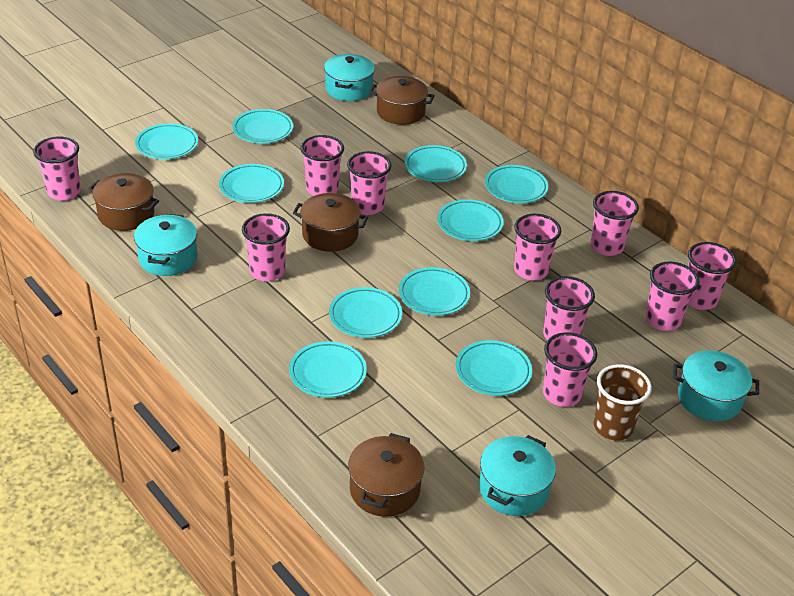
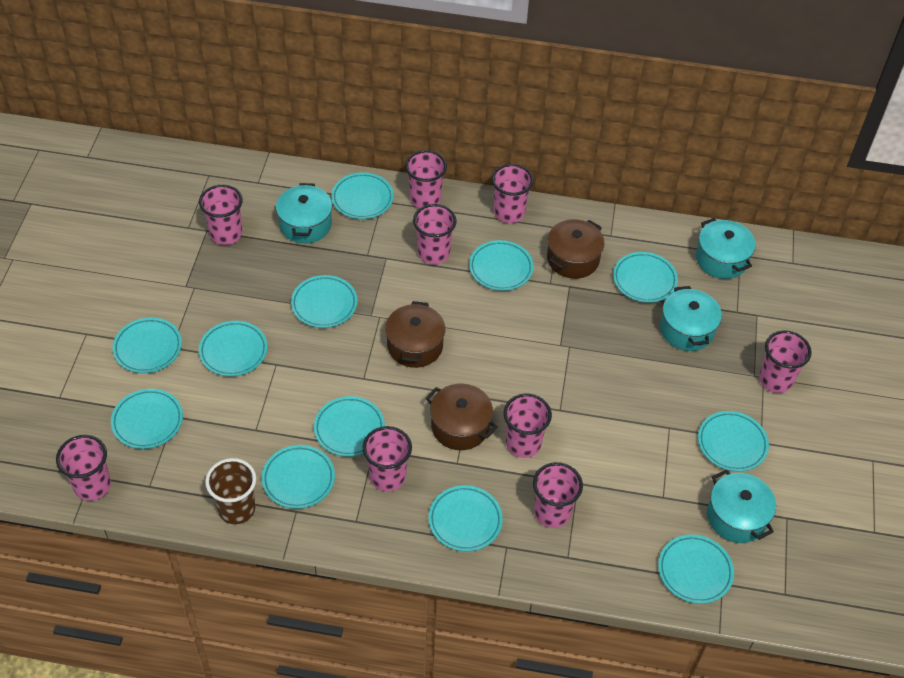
brown pot: [88,173,159,231] [293,193,368,252] [348,433,424,517] [369,76,435,125] = 4 -> [385,301,446,368] [426,384,498,450] [547,219,605,279] = 3
pink cup: [33,137,81,201] [242,213,290,281] [300,135,344,196] [347,151,392,215] [514,214,561,280] [543,276,595,340] [543,332,597,407] [590,191,639,256] [645,261,699,331] [688,242,737,310] = 10 -> [56,435,111,501] [199,185,243,245] [363,426,412,491] [405,150,447,209] [413,204,457,264] [491,164,534,223] [504,394,552,458] [533,462,583,528] [759,330,812,393] = 9
turquoise plate: [135,123,198,159] [219,164,284,203] [232,109,293,143] [289,341,367,398] [329,287,402,338] [399,267,470,316] [405,145,467,182] [437,199,503,241] [456,340,532,396] [485,165,548,203] = 10 -> [111,389,183,449] [113,317,182,373] [199,321,267,377] [262,445,335,509] [291,275,357,328] [314,396,385,457] [331,173,394,219] [428,485,503,552] [469,240,534,291] [613,252,678,303] [658,534,734,604] [698,411,769,472] = 12

